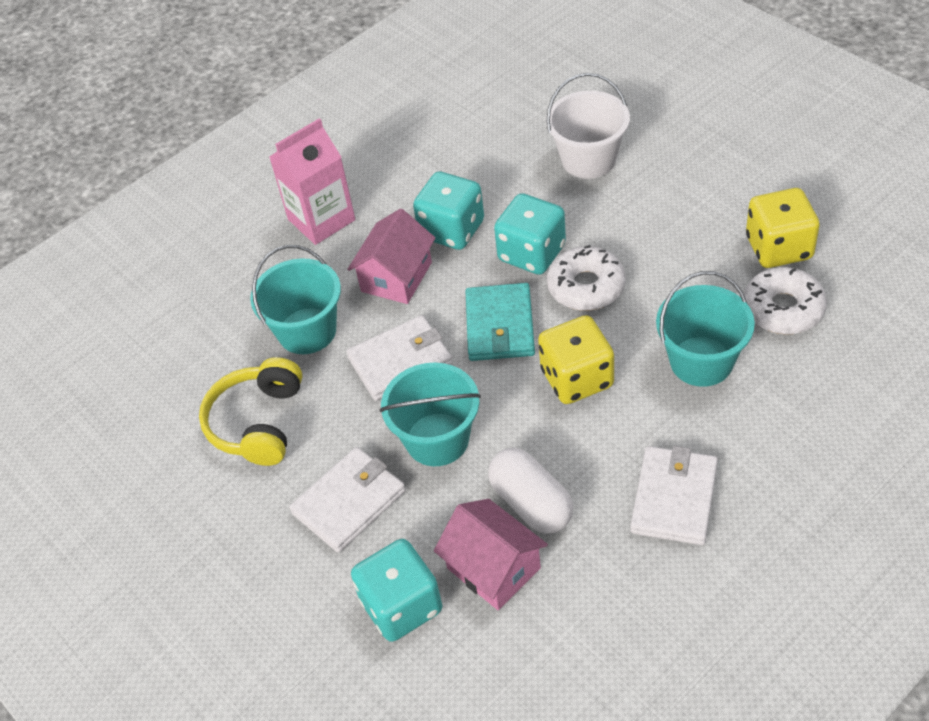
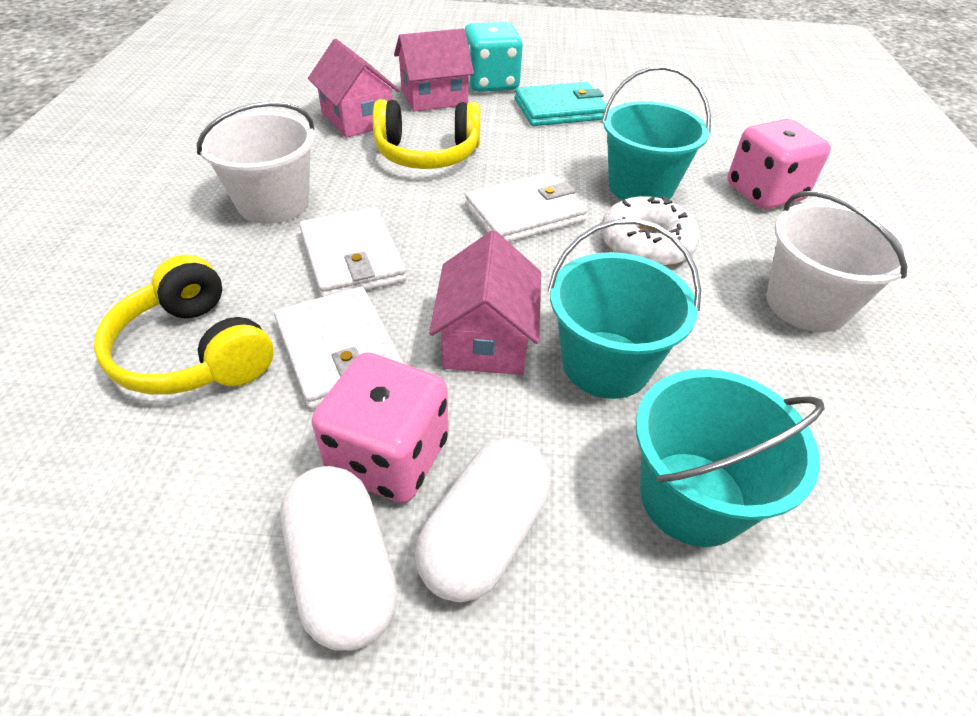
pink carton: [269,118,355,245] = 1 -> none = 0
pink dice: none = 0 -> [312,352,449,503] [727,119,831,209] = 2
pink house: [347,209,436,304] [434,499,548,610] = 2 -> [308,39,400,138] [394,29,474,111] [429,230,541,375] = 3
turquoise dice: [351,539,442,642] [413,171,484,250] [494,193,566,275] = 3 -> [465,22,523,92] = 1
white bucket: [546,73,630,179] = 1 -> [197,101,315,224] [766,191,913,332] = 2
white capsule: [488,448,573,534] = 1 -> [281,466,398,651] [415,439,550,602] = 2
white donut: [547,245,626,311] [744,267,827,334] = 2 -> [601,196,700,267] = 1
yellow dice: [538,315,614,404] [746,188,820,268] = 2 -> none = 0
yellow headphones: [199,357,302,466] = 1 -> [94,255,274,395] [373,99,481,169] = 2

